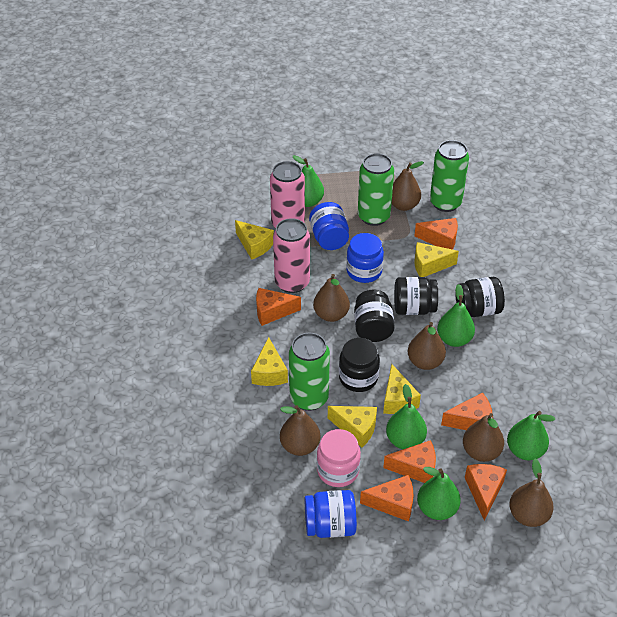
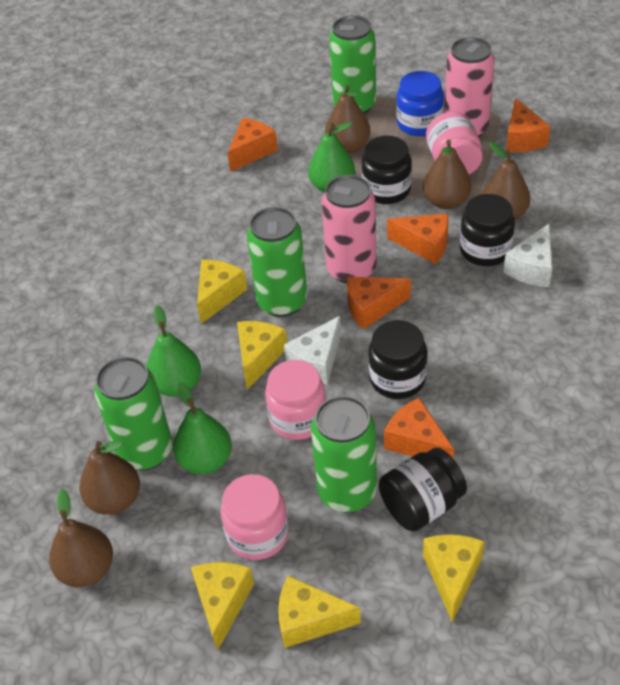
blue jar: [305,490,357,538] [309,202,349,250] [346,233,384,283] = 3 -> [396,71,444,136] = 1
brown pear: [280,405,321,456] [313,274,350,322] [392,161,424,211] [408,322,446,370] [463,413,504,462] [509,459,554,527] = 6 -> [49,489,113,587] [79,440,140,515] [325,85,370,154] [423,140,472,209] [481,142,530,220] = 5
green can: [289,333,330,411] [358,153,394,226] [430,140,469,212] = 3 -> [94,356,172,470] [247,207,307,317] [311,396,377,512] [329,15,376,114] = 4
green pear: [293,155,324,207] [386,384,427,449] [417,467,461,520] [437,284,475,347] [507,411,555,460] = 5 -> [146,305,201,397] [173,382,232,474] [308,122,355,193] = 3
orange cheese: [256,288,301,326] [360,475,413,522] [383,440,436,483] [415,218,458,250] [441,392,493,430] [465,464,507,520] = 6 -> [227,118,278,172] [347,277,411,330] [384,398,454,459] [387,213,448,264] [506,98,551,152] = 5
pink jar: [317,429,361,487] = 1 -> [220,474,289,560] [265,360,326,440] [426,111,483,174] = 3
white cheese: none = 0 -> [284,316,341,384] [503,224,552,287] = 2

